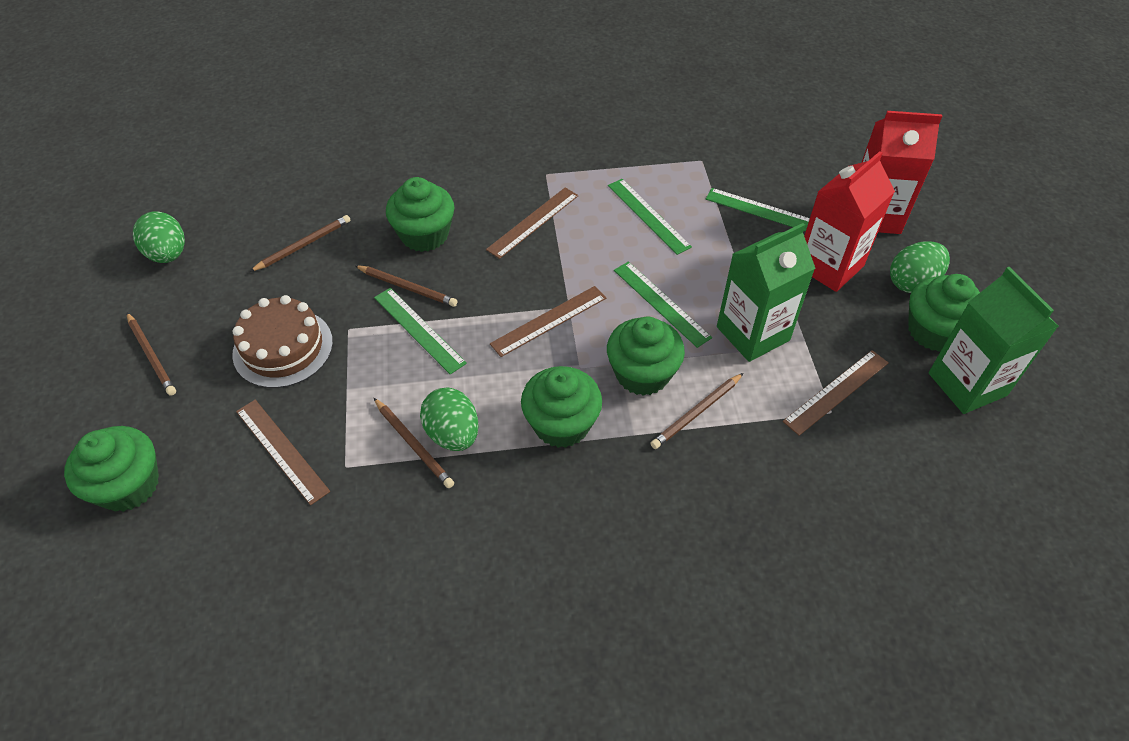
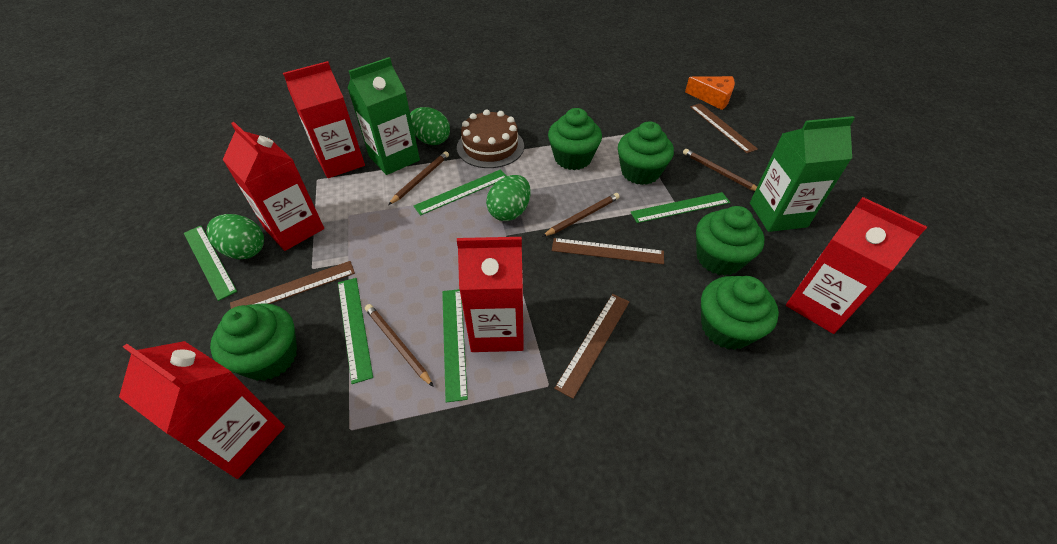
brown pencil: [127,313,176,396] [249,215,351,272] [354,265,458,307] [374,398,454,488] [650,373,743,449] = 5 -> [365,304,434,387] [388,151,449,205] [542,193,620,237] [683,149,757,191] = 4
green ruler: [374,288,467,374] [608,179,692,255] [614,261,712,348] [706,188,810,231] = 4 -> [184,226,237,301] [338,278,373,384] [414,170,507,216] [442,289,468,402] [630,192,730,223] = 5
orange cheese: none = 0 -> [685,76,735,110] = 1
red carton: [804,151,895,292] [861,111,942,234] = 2 -> [119,341,285,479] [223,122,324,251] [283,61,365,178] [457,237,524,352] [786,197,927,334] = 5

